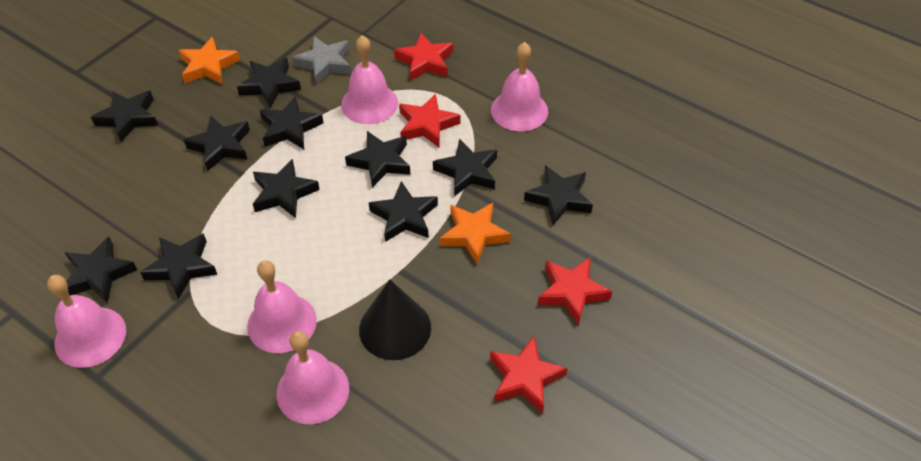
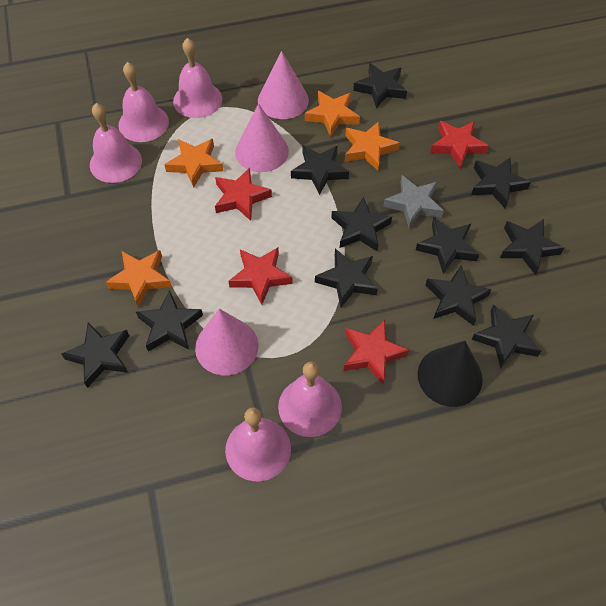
orange star: [178,36,240,84] [440,203,511,265] = 2 -> [106,250,172,307] [164,139,223,188] [305,91,360,137] [345,121,400,171] = 4
pink cone: none = 0 -> [195,309,259,375] [235,103,289,172] [258,51,309,119] = 3

